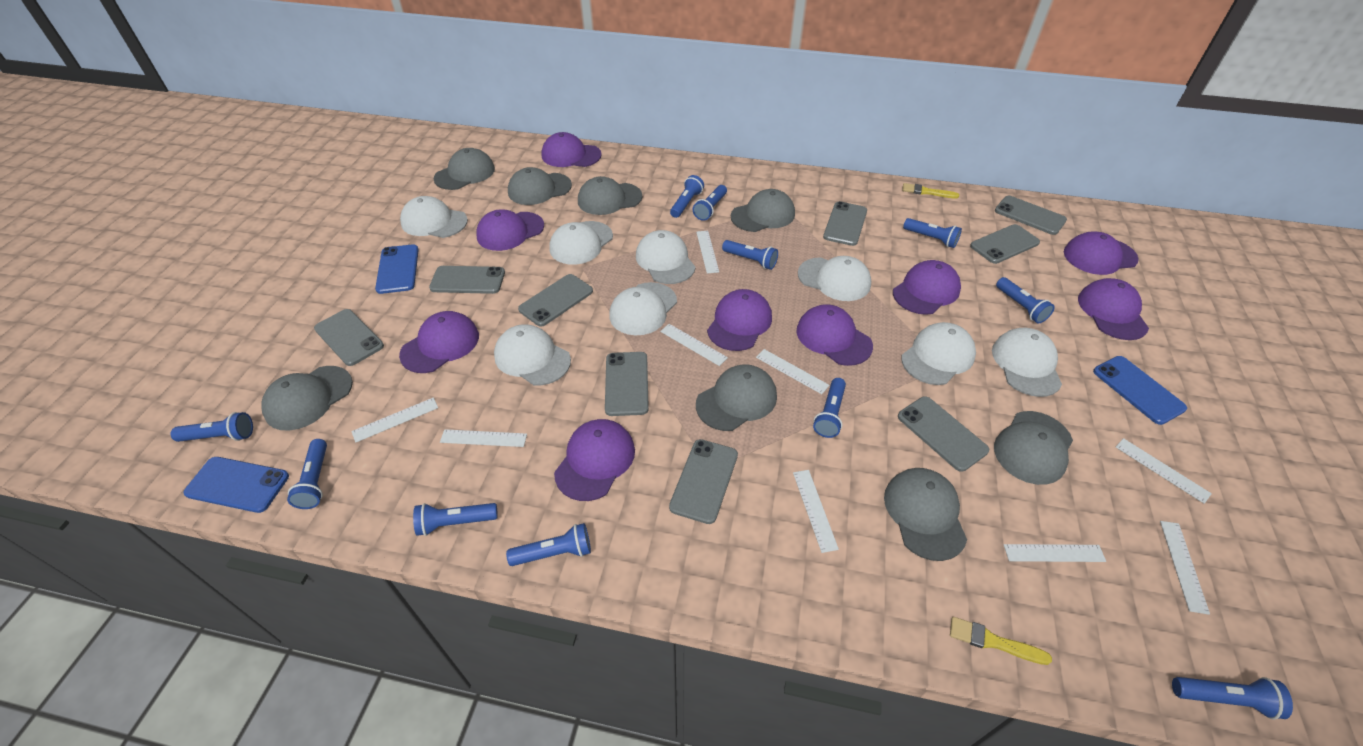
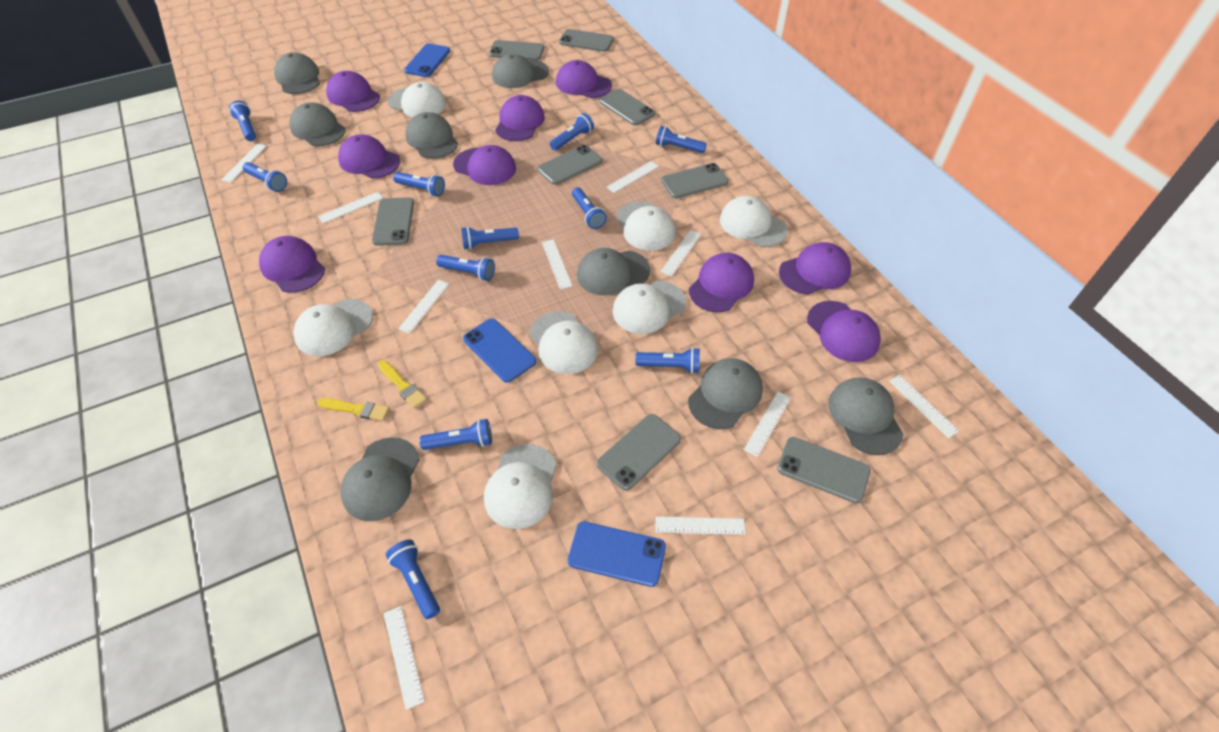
grey phone: [314,309,384,366] [429,266,505,294] [518,274,593,326] [605,352,649,416] [669,439,738,524] [823,201,867,246] [898,396,989,472] [970,224,1040,264] [995,196,1067,235] = 9 -> [372,197,414,246] [489,40,544,60] [538,145,602,185] [559,29,614,52] [597,414,681,491] [599,89,655,126] [661,163,729,198] [777,437,871,503] = 8
white cap: [400,196,468,238] [494,324,571,385] [549,221,613,265] [609,282,677,335] [636,230,696,284] [798,256,871,301] [901,322,976,385] [992,328,1062,397] = 8 -> [294,299,373,356] [388,82,446,117] [484,444,557,529] [530,311,598,374] [613,281,686,334] [616,201,676,251] [720,196,788,247] = 7
white ruler: [351,397,438,443] [440,429,527,447] [660,324,728,366] [696,231,719,274] [756,349,829,394] [793,470,839,553] [1004,544,1106,562] [1116,438,1212,504] [1160,521,1210,615] = 9 -> [221,143,267,183] [318,192,383,224] [383,606,425,710] [398,280,449,334] [542,239,572,289] [606,161,659,193] [655,516,745,535] [660,230,701,276] [744,391,791,457] [889,375,959,438] = 10

